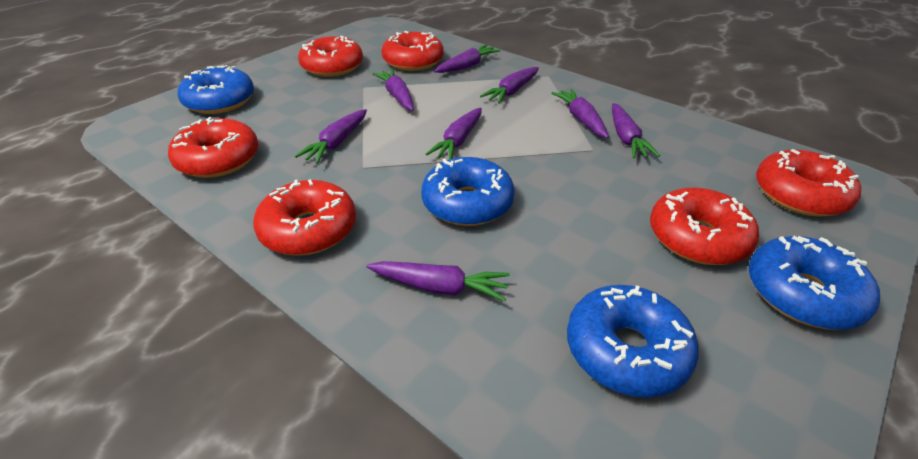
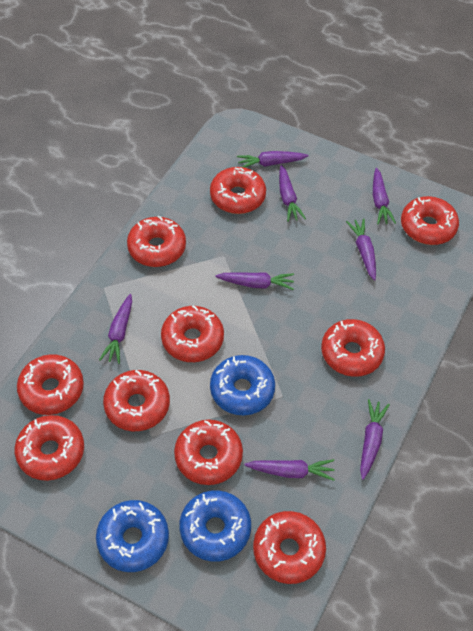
blue donut: [177,65,254,114] [421,157,515,226] [567,285,699,398] [748,236,880,330] = 4 -> [96,500,169,572] [179,490,251,562] [210,355,275,415] = 3
red donut: [168,117,258,178] [253,179,356,256] [298,36,363,77] [381,31,444,71] [650,187,759,265] [756,149,861,217] = 6 -> [15,415,84,481] [17,354,84,415] [103,370,170,431] [127,216,186,267] [161,305,224,362] [174,420,243,485] [210,167,266,214] [253,511,326,584] [321,319,385,377] [401,196,459,245] = 10

